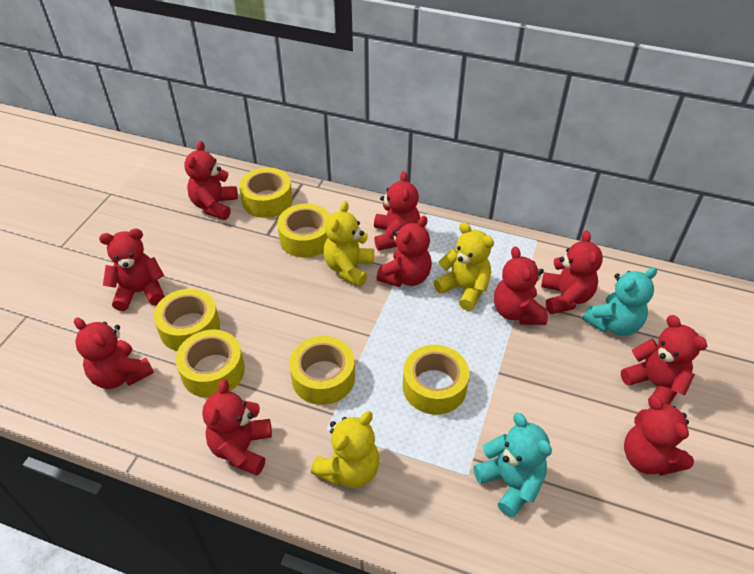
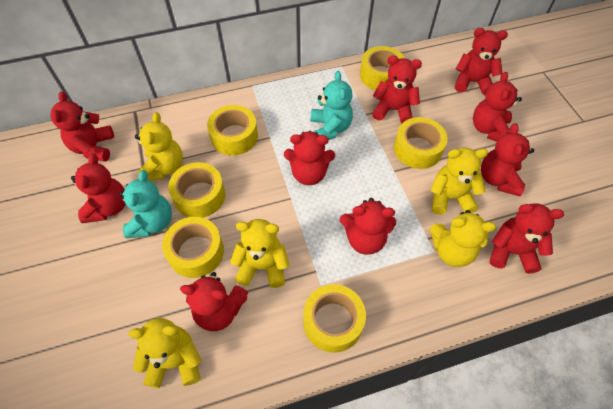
yellow teddy bear: [311,411,380,488] [323,201,374,287] [434,222,494,311] = 3 -> [128,318,201,388] [135,112,183,181] [230,219,289,288] [430,210,496,267] [431,147,488,215] = 5

